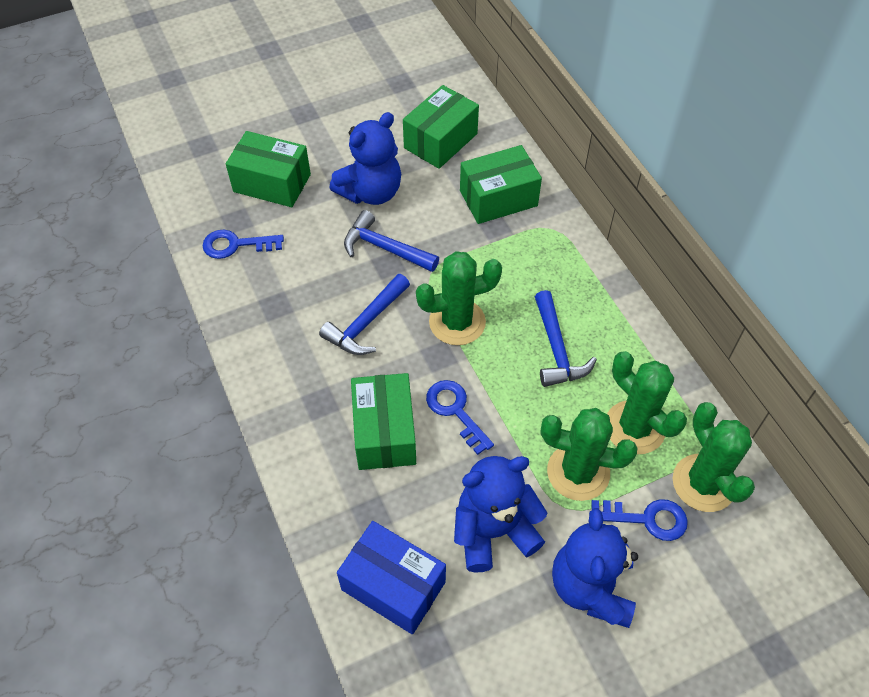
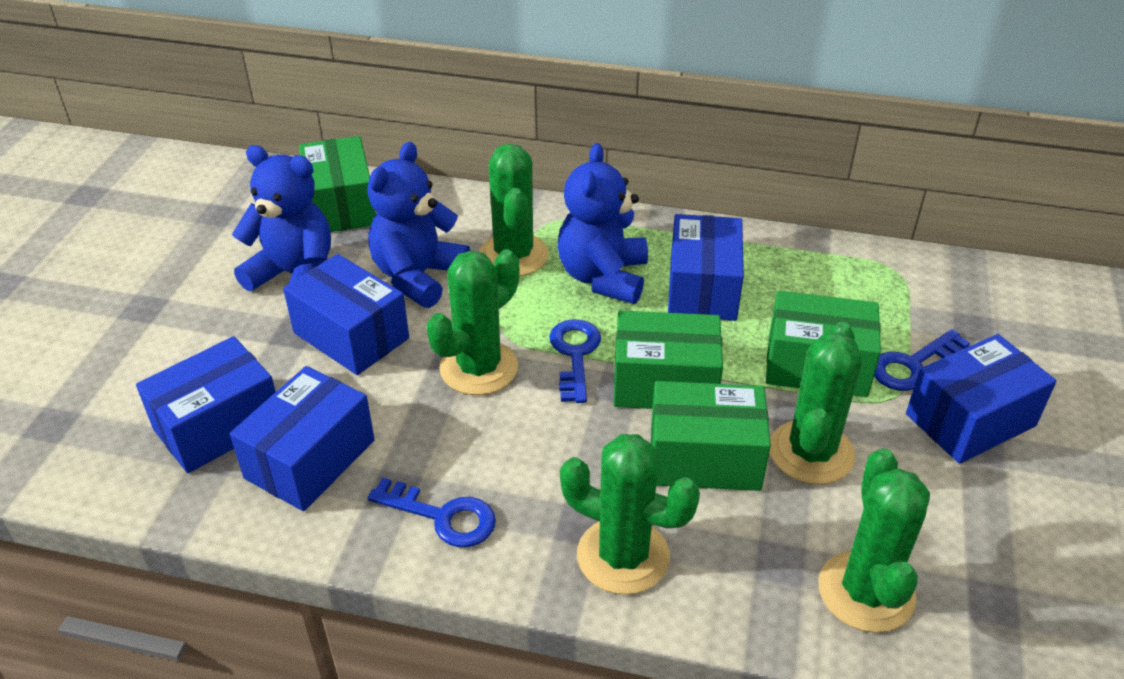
blue box: [337,521,446,634] = 1 -> [136,336,276,473] [230,366,375,511] [283,254,409,375] [668,214,744,321] [906,334,1056,464] = 5
blue hammer: [319,274,410,355] [344,210,439,272] [535,290,597,387] = 3 -> none = 0
green cactus: [416,251,502,345] [541,408,638,501] [607,351,687,454] [673,402,755,512] = 4 -> [426,249,519,395] [479,144,549,276] [560,434,700,594] [770,322,862,484] [818,448,930,633] = 5

